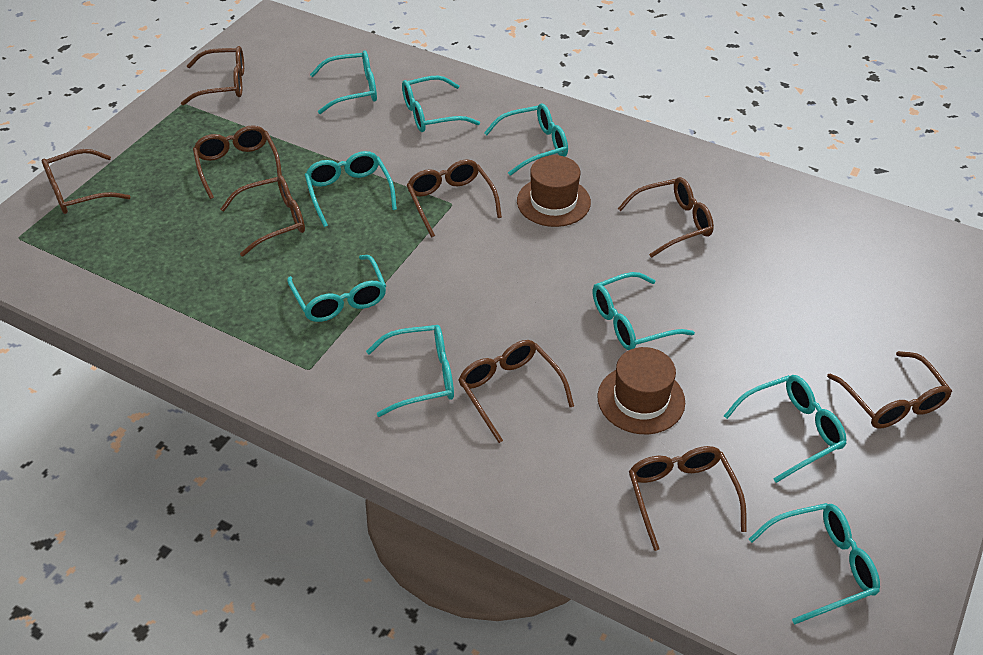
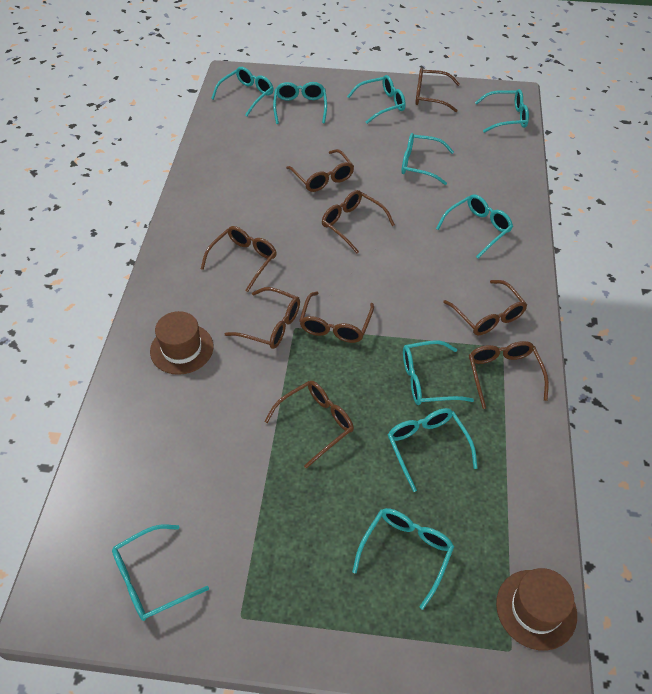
turquoise glasses: [287,255,386,322] [305,151,397,227] [310,50,377,114] [366,325,454,417] [402,75,480,132] [484,103,568,176] [593,272,695,350] [724,375,847,483] [749,503,880,624] = 9 -> [112,525,209,621] [211,67,274,116] [273,82,327,124] [347,75,406,124] [352,508,454,610] [388,408,478,492] [401,133,454,185] [403,340,474,405] [436,194,513,258] [475,89,529,133] = 10

